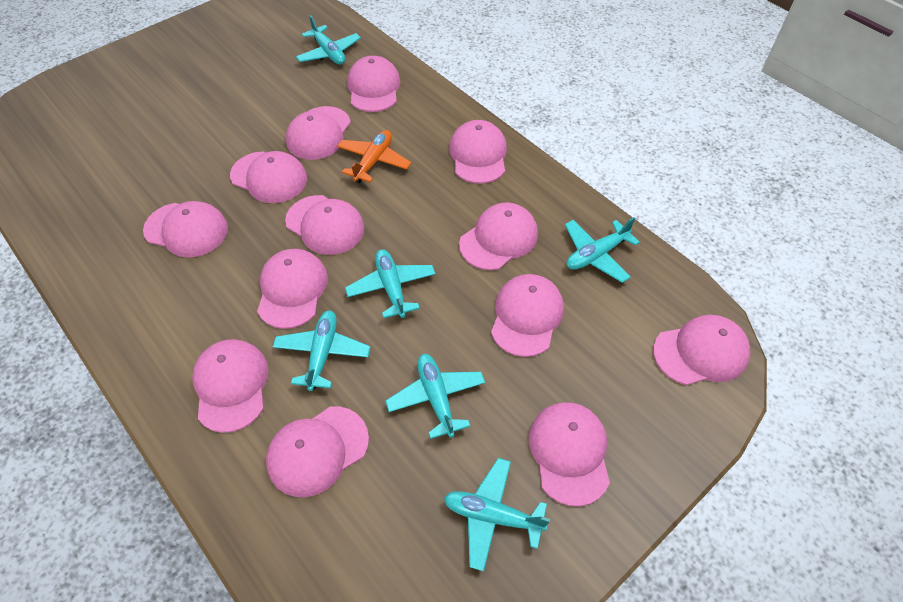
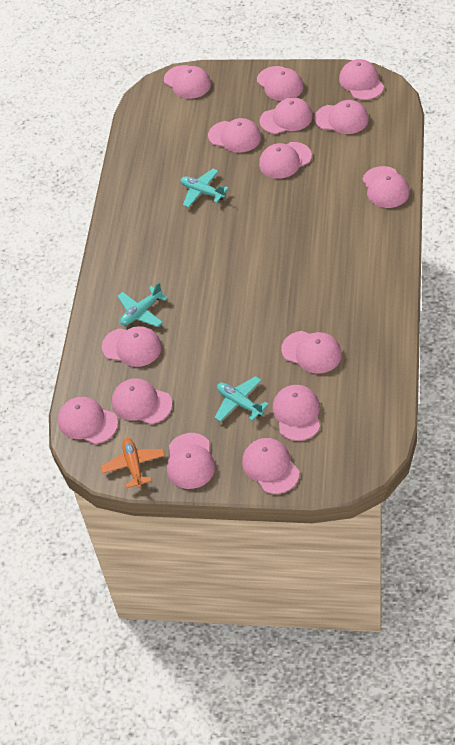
pink cap: [143,201,228,257] [192,339,269,433] [230,151,307,203] [257,249,328,329] [266,406,369,497] [285,195,364,255] [286,106,351,160] [347,56,400,112] [449,120,507,184] [459,202,538,270] [491,274,564,357] [529,402,610,506] [653,315,751,385] = 13 -> [58,397,118,444] [102,326,162,367] [112,378,172,424] [164,65,211,99] [167,433,215,489] [208,118,261,153] [242,438,300,494] [257,66,304,101] [259,142,312,179] [260,97,313,134] [273,385,320,441] [281,331,342,374] [315,100,369,134] [339,59,384,100] [362,166,410,208] = 15
turquoise plane: [273,311,370,391] [296,15,361,64] [345,249,436,318] [385,354,485,439] [444,458,550,572] [565,217,640,283] = 6 -> [117,282,168,327] [181,169,229,207] [215,376,269,422] = 3

